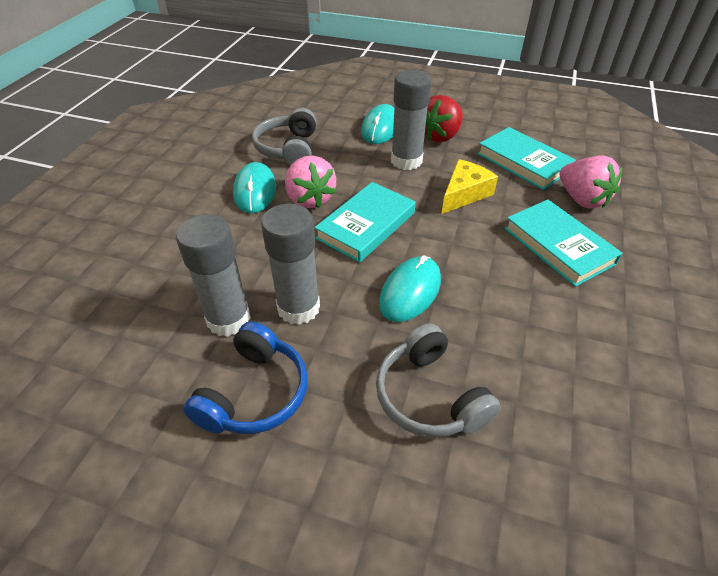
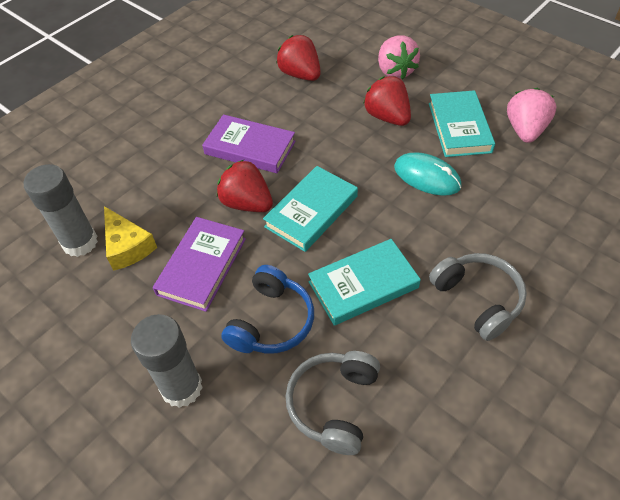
grey glue stick: [176,214,251,337] [261,204,320,325] [391,70,432,170] = 3 -> [24,164,98,257] [131,314,203,408] = 2
purple book: none = 0 -> [153,217,246,312] [202,114,296,173] = 2
red strawberry: [425,95,463,143] = 1 -> [217,160,273,212] [276,35,321,81] [363,76,411,126] = 3
turquoise mouse: [233,162,276,213] [361,104,394,144] [379,255,441,322] = 3 -> [394,152,462,196] = 1

